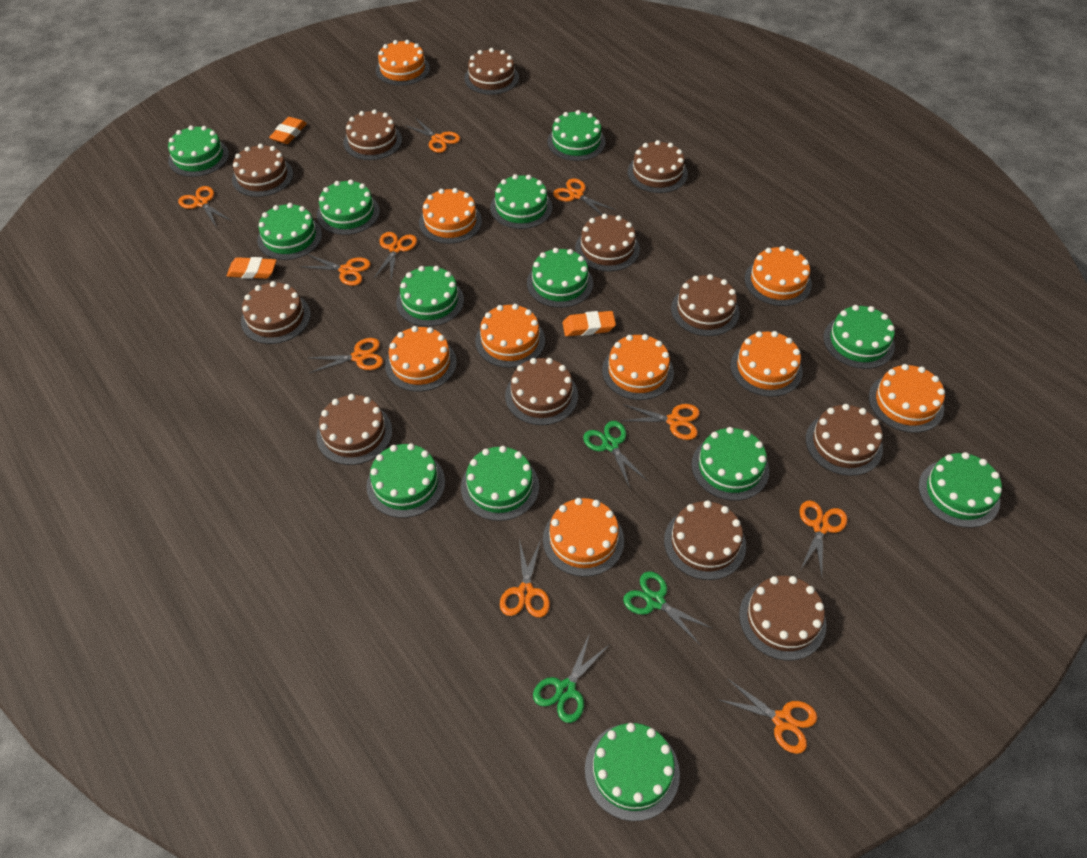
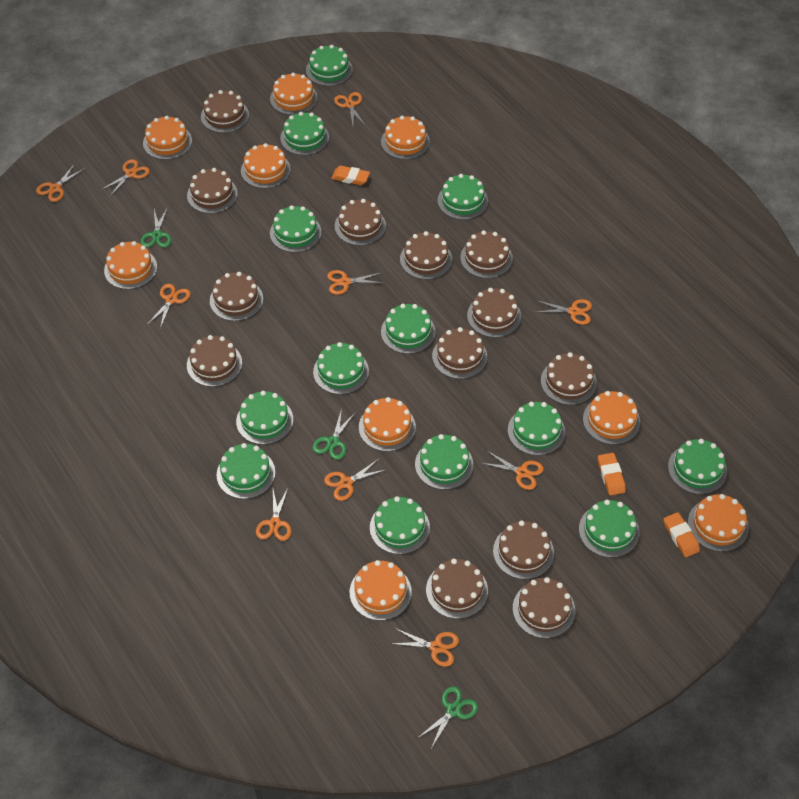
brown cake: [232,144,293,197] [241,281,311,344] [316,394,392,465] [344,109,402,160] [464,48,519,95] [505,358,578,425] [575,214,640,272] [628,140,688,193] [664,500,746,580] [671,274,740,336] [739,576,826,660] [806,404,883,476] = 12 -> [187,168,238,213] [187,335,242,387] [201,90,249,133] [210,272,263,321] [335,199,386,245] [400,231,452,279] [426,559,488,619] [432,327,487,379] [460,230,513,278] [467,288,521,338] [493,520,554,579] [513,577,575,638] [541,352,597,405] = 13

